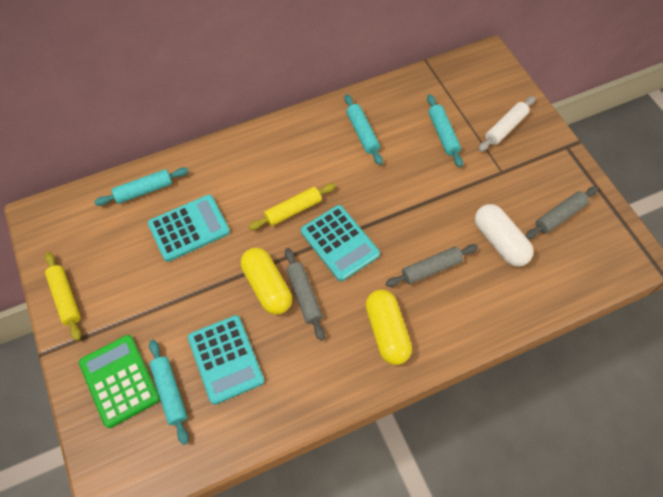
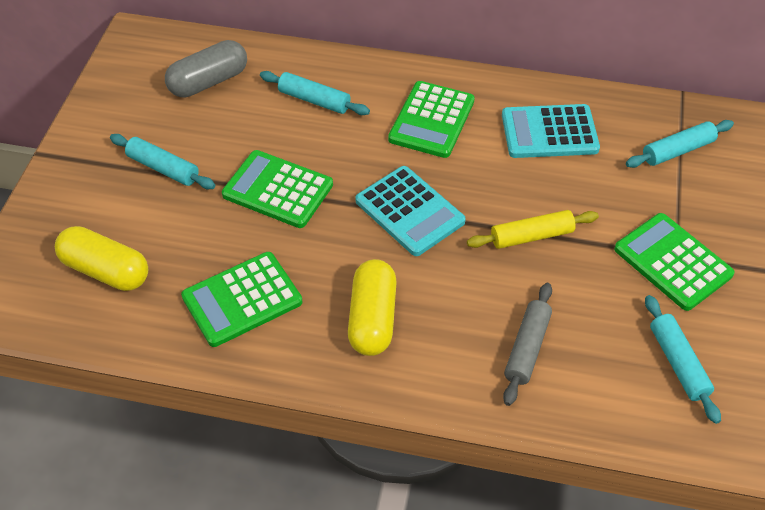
green calculator: [79,335,160,428] = 1 -> [181,252,303,347] [222,150,333,228] [388,81,475,158] [614,213,735,311] = 4
grey capsule: none = 0 -> [165,40,247,98] = 1
grey rolling pin: [285,248,325,341] [386,244,478,287] [525,186,598,239] = 3 -> [503,283,552,406] = 1
turquoise calculator: [148,194,230,262] [188,315,264,405] [301,205,380,281] = 3 -> [355,166,466,256] [502,104,600,158] = 2
white capsule: [475,204,534,267] = 1 -> none = 0
white rolling pin: [478,96,535,152] = 1 -> none = 0
yellow rolling pin: [45,252,81,341] [249,183,336,230] = 2 -> [467,210,599,249] = 1

